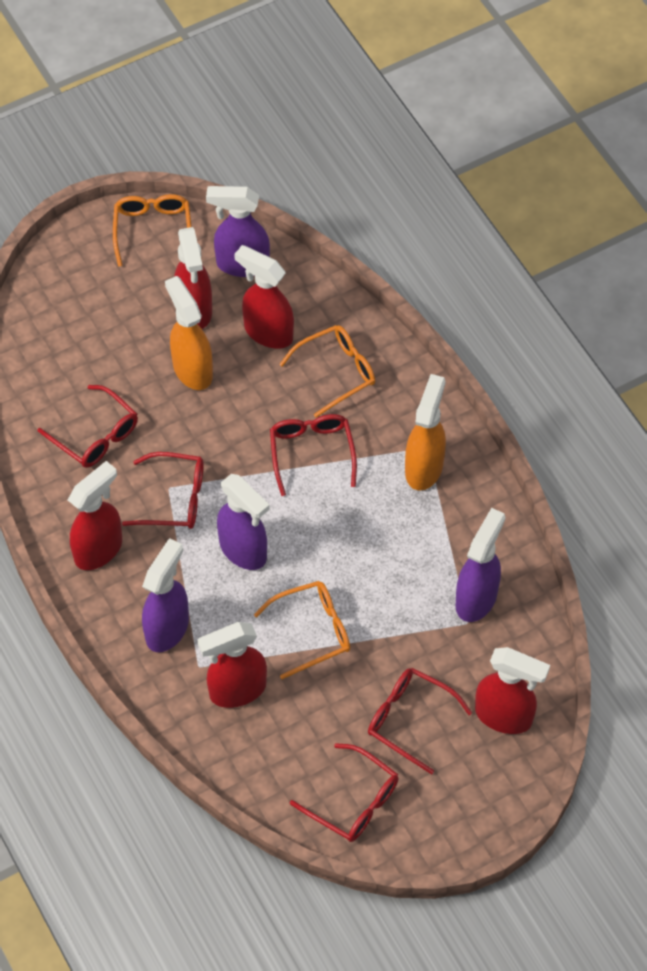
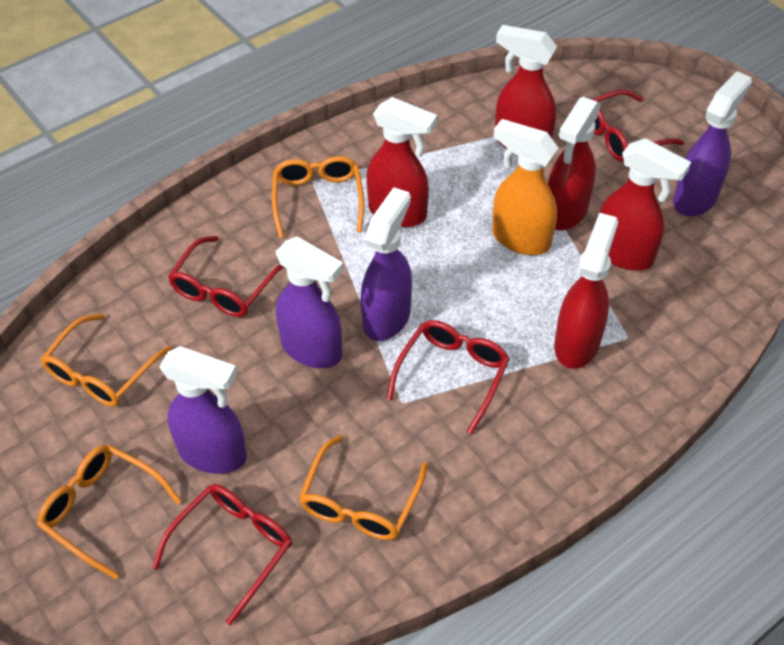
orange glasses: [113,194,191,267] [254,581,350,679] [279,325,375,417] = 3 -> [37,445,182,580] [41,313,172,407] [272,156,364,238] [299,435,428,540] = 4
orange spray bottle: [165,276,213,390] [405,374,446,491] = 2 -> [492,119,558,255] = 1
red glasses: [37,385,138,468] [122,452,204,529] [270,414,357,496] [290,743,398,842] [368,668,472,774] = 5 -> [152,484,292,625] [168,236,284,317] [387,320,510,434] [592,90,684,161] = 4

